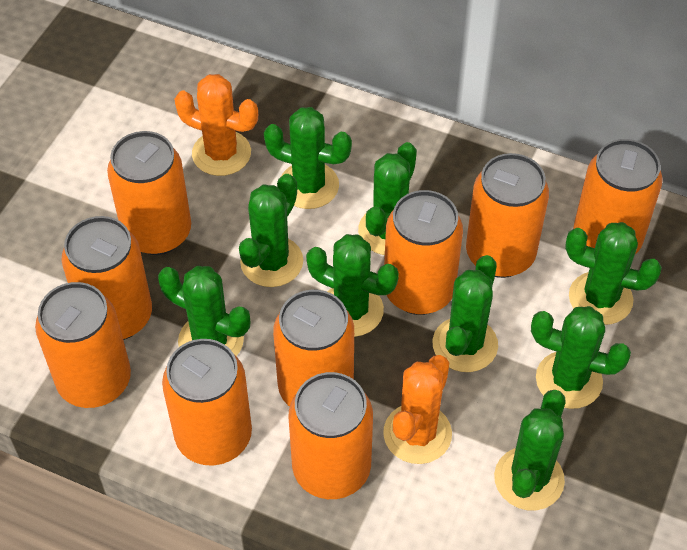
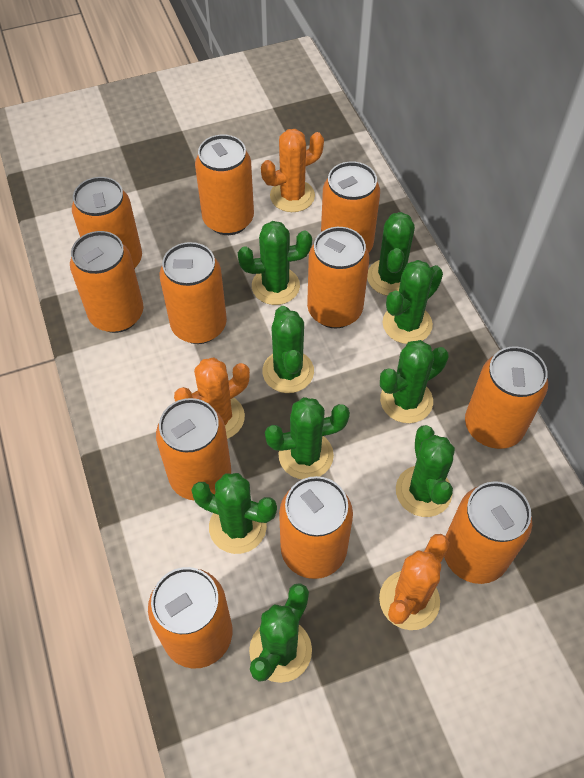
orange cactus: [174,74,258,176] [383,355,452,464] = 2 -> [174,358,250,439] [261,129,324,212] [379,534,449,630] = 3
orange can: [35,282,131,408] [61,216,152,340] [107,131,191,255] [162,339,252,466] [273,290,354,407] [289,372,373,499] [384,190,463,315] [466,153,549,278] [573,139,663,254] = 9 -> [70,231,143,333] [72,177,142,269] [148,567,232,669] [156,398,231,501] [160,242,227,344] [195,135,254,235] [279,476,353,579] [307,227,369,328] [321,161,380,253] [444,481,532,584] [465,346,548,449] = 11

